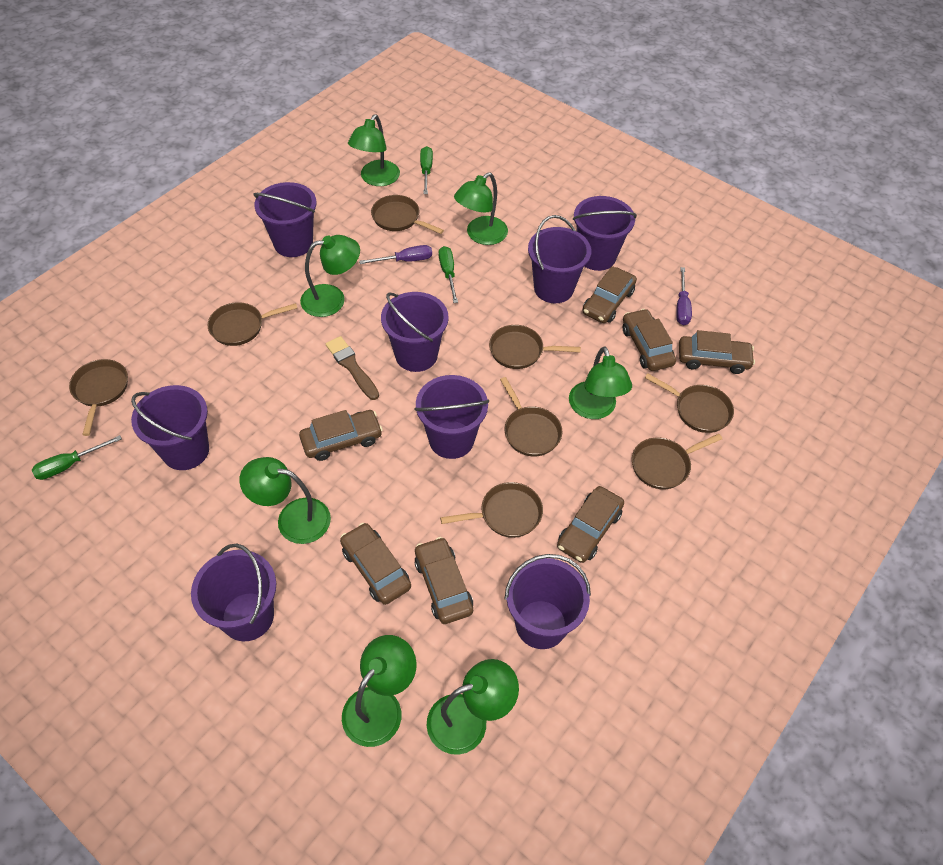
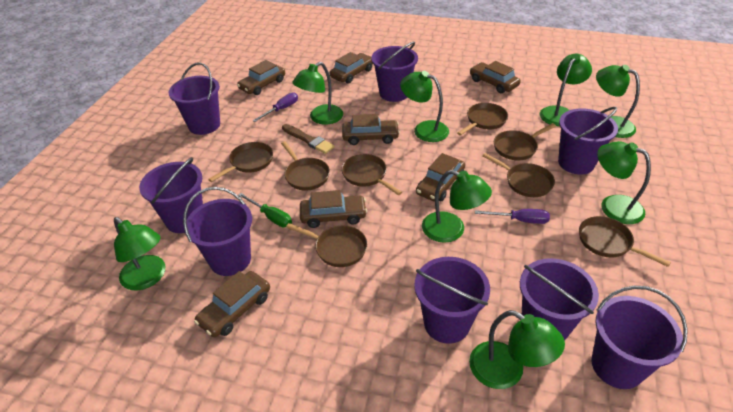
green lamp: [239,457,331,544] [300,235,360,317] [342,635,417,747] [348,114,400,186] [427,659,519,755] [454,172,508,245] [569,346,632,419] = 7 -> [114,217,165,290] [292,62,343,125] [400,71,449,142] [422,170,492,243] [469,310,565,389] [540,54,592,126] [596,65,640,138] [597,141,651,224] = 8
green screwdriver: [32,435,122,480] [420,146,433,194] [439,246,458,303] = 3 -> [238,193,292,227] = 1

